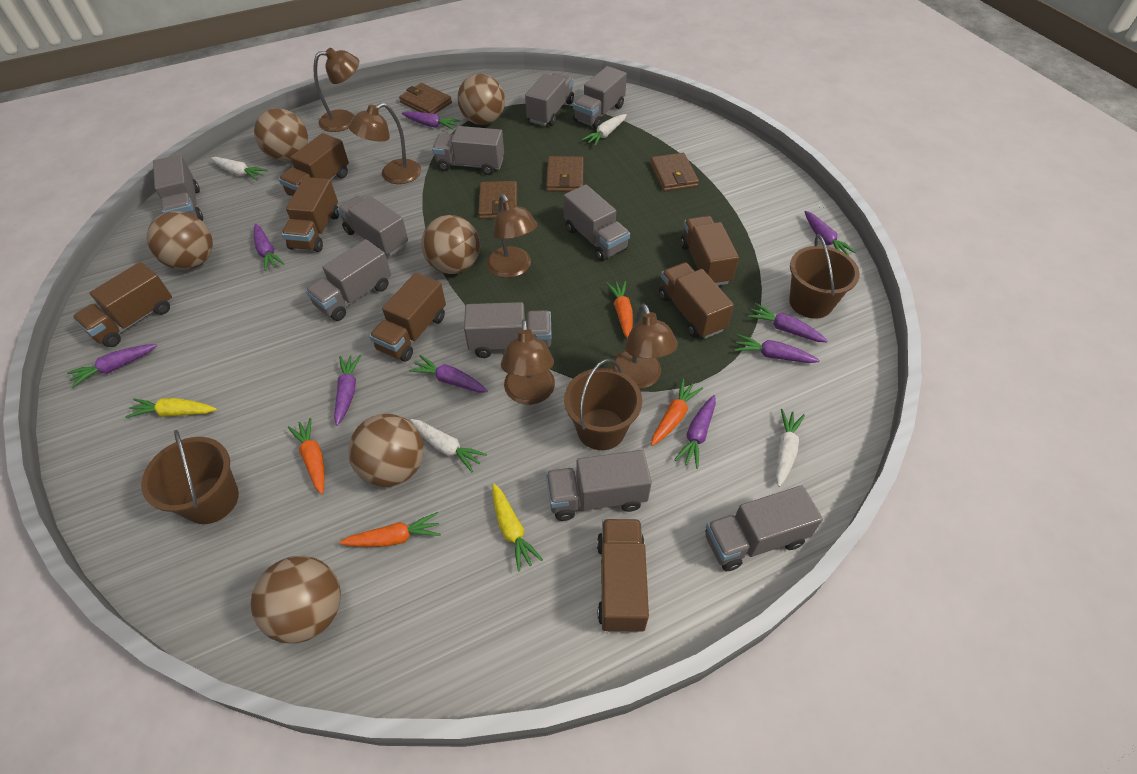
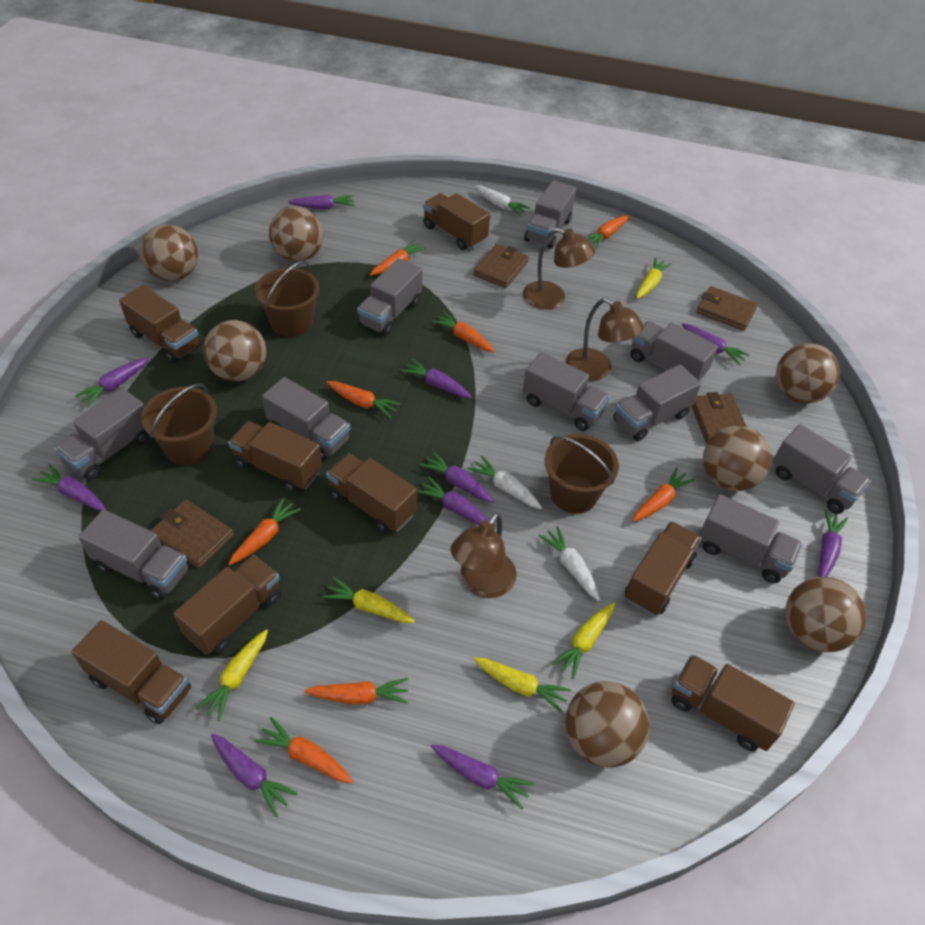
brown ball: [147,211,213,270] [251,556,341,644] [254,108,308,161] [348,414,424,487] [421,215,480,274] [457,74,505,125] = 6 -> [140,224,198,281] [203,320,266,382] [269,206,323,262] [565,681,649,768] [703,426,772,491] [776,343,840,403] [785,577,866,652] = 7
brown lamp: [313,48,359,132] [349,103,421,184] [487,194,538,278] [501,319,555,405] [611,304,678,389] = 5 -> [450,512,517,598] [523,228,595,310] [566,298,644,381] = 3
brown truck: [72,262,172,347] [279,133,349,196] [281,177,339,252] [369,273,446,362] [597,519,649,633] [659,262,734,339] [680,216,739,285] = 7 -> [72,620,191,724] [119,285,201,363] [173,555,281,654] [228,421,322,493] [326,453,417,534] [423,193,490,250] [625,521,701,615] [671,654,795,751] = 8
orange carrot: [288,418,324,494] [339,512,441,547] [606,280,633,338] [651,379,703,446] = 4 -> [228,498,301,565] [254,717,353,783] [304,678,408,704] [326,381,401,418] [370,240,426,275] [431,311,495,352] [587,216,629,248] [633,467,695,521] = 8
purple carrot: [67,344,157,388] [254,224,284,271] [334,355,362,426] [402,111,460,130] [409,355,488,392] [674,395,716,469] [735,334,820,363] [748,303,828,342] [805,211,856,256] = 9 -> [32,464,106,511] [75,358,149,407] [211,733,297,817] [288,195,354,209] [401,359,472,398] [417,477,489,525] [420,451,494,503] [431,744,534,810] [682,323,750,365] [818,510,848,577] = 10
white carrot: [211,157,268,181] [410,419,487,472] [582,114,627,146] [776,409,805,487] = 4 -> [468,455,542,509] [475,185,530,216] [538,526,600,601] = 3
yellow carrot: [125,398,217,418] [492,483,543,571] = 2 -> [196,629,268,721] [322,577,415,623] [473,657,571,713] [551,603,615,679] [637,257,672,299] = 5

